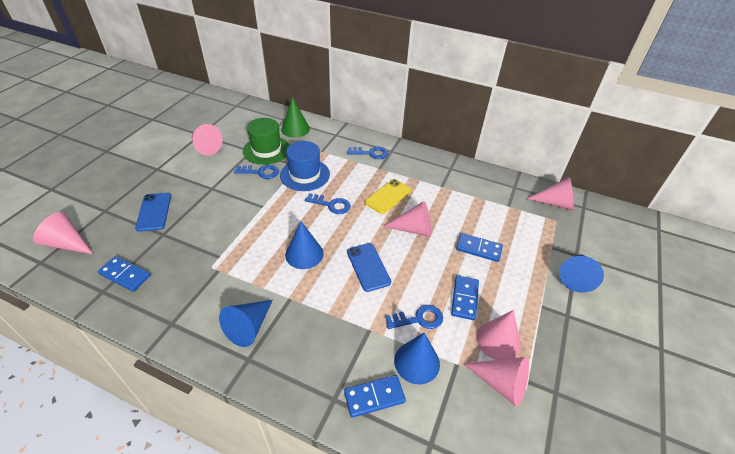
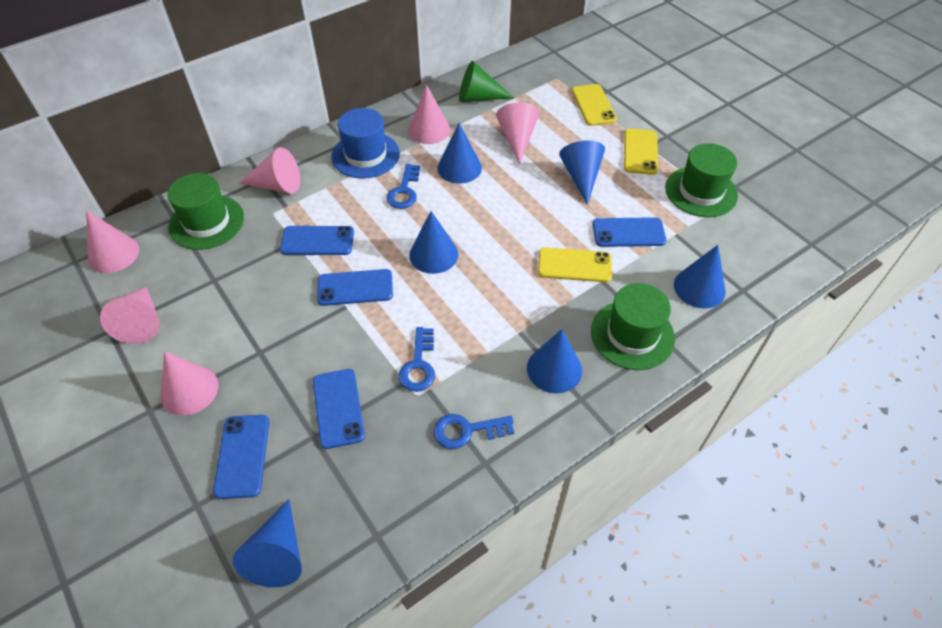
blue cone: [219,300,273,347] [285,221,323,269] [394,332,440,384] [559,254,604,293] = 4 -> [233,499,302,587] [409,211,458,274] [438,123,482,184] [527,329,582,393] [559,141,605,205] [674,245,726,308] = 6
blue domino: [98,256,151,292] [344,375,406,418] [451,275,479,320] [456,233,503,262] = 4 -> none = 0
blue key: [234,165,279,179] [305,193,351,214] [347,147,388,159] [385,305,443,329] = 4 -> [386,164,420,209] [398,327,435,392] [434,414,514,449] = 3
blue phone: [135,193,171,232] [347,243,391,292] = 2 -> [213,415,269,499] [280,226,354,255] [313,369,365,449] [317,269,393,306] [593,217,666,247] = 5
green hat: [243,118,290,165] = 1 -> [167,173,244,250] [591,283,675,370] [665,143,738,217] = 3
yellow phone: [365,179,411,214] = 1 -> [538,247,612,282] [572,84,617,126] [624,128,658,175] = 3

